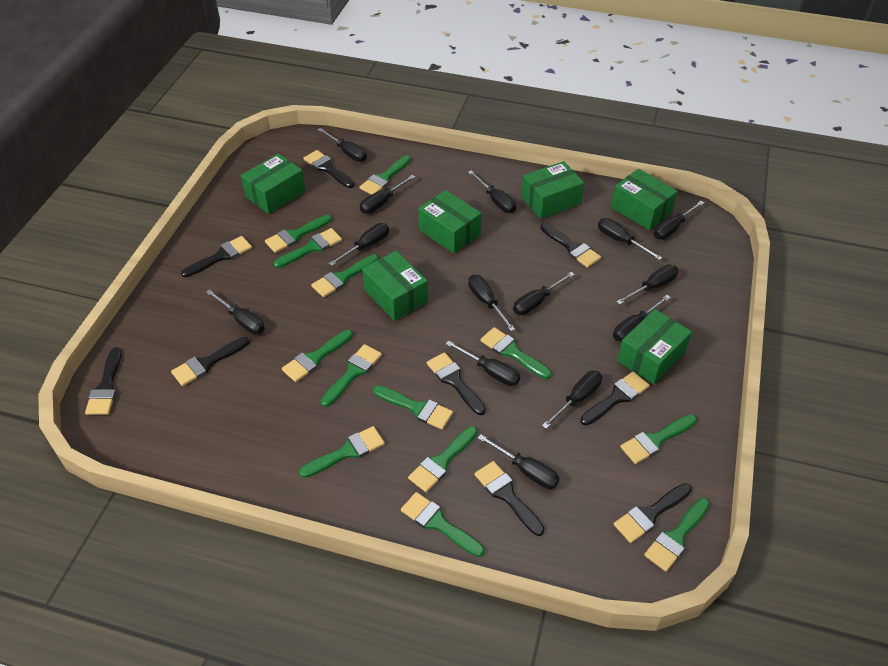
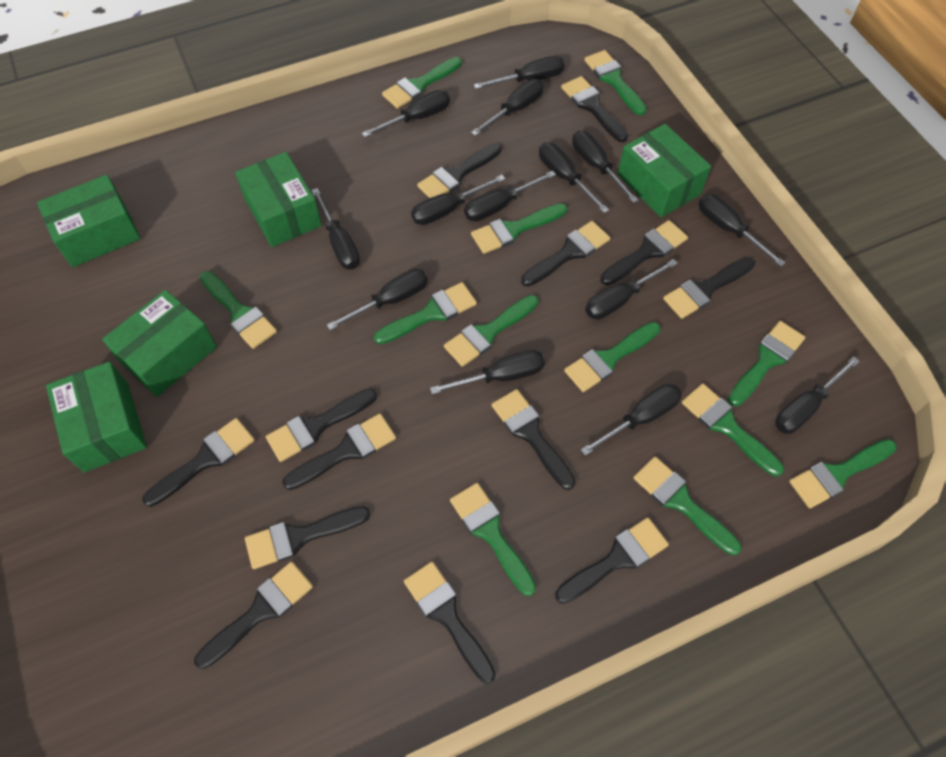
black brush: [85,347,121,415] [171,337,250,386] [181,236,252,277] [303,150,355,188] [427,352,486,415] [475,461,545,536] [540,223,601,268] [580,371,650,425] [614,483,692,543] = 9 -> [142,418,255,507] [194,562,313,669] [245,506,370,569] [266,389,377,462] [282,413,396,490] [404,562,496,684] [417,143,502,198] [492,389,576,490] [521,221,610,286] [555,517,669,604] [561,76,628,142] [600,220,688,285] [663,257,755,319] = 13
green box: [241,154,305,214] [362,251,428,321] [418,190,482,254] [521,161,584,219] [611,169,678,230] [617,309,692,385] = 6 -> [37,175,141,267] [46,361,147,472] [102,290,217,397] [235,152,322,247] [618,124,711,217] = 5
green brush: [265,215,332,253] [273,228,342,268] [282,330,353,382] [299,426,385,478] [311,254,379,297] [321,344,382,407] [360,156,411,195] [373,385,453,430] [401,492,485,557] [408,426,478,492] [480,327,552,379] [620,414,697,464] [644,498,710,571] = 13 -> [200,271,277,349] [374,282,477,344] [382,57,462,109] [444,295,538,367] [450,483,536,596] [471,203,567,254] [564,322,661,392] [584,50,647,115] [633,457,742,555] [682,383,784,476] [728,321,805,406] [789,439,897,508] = 12

